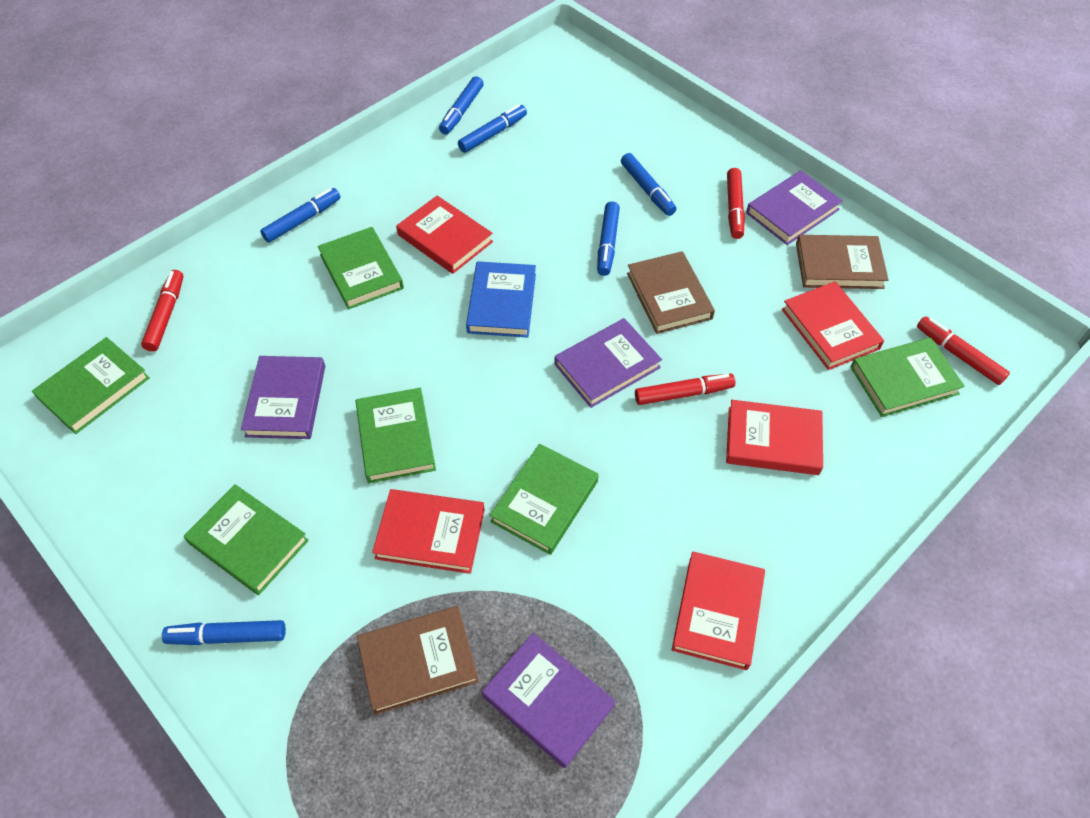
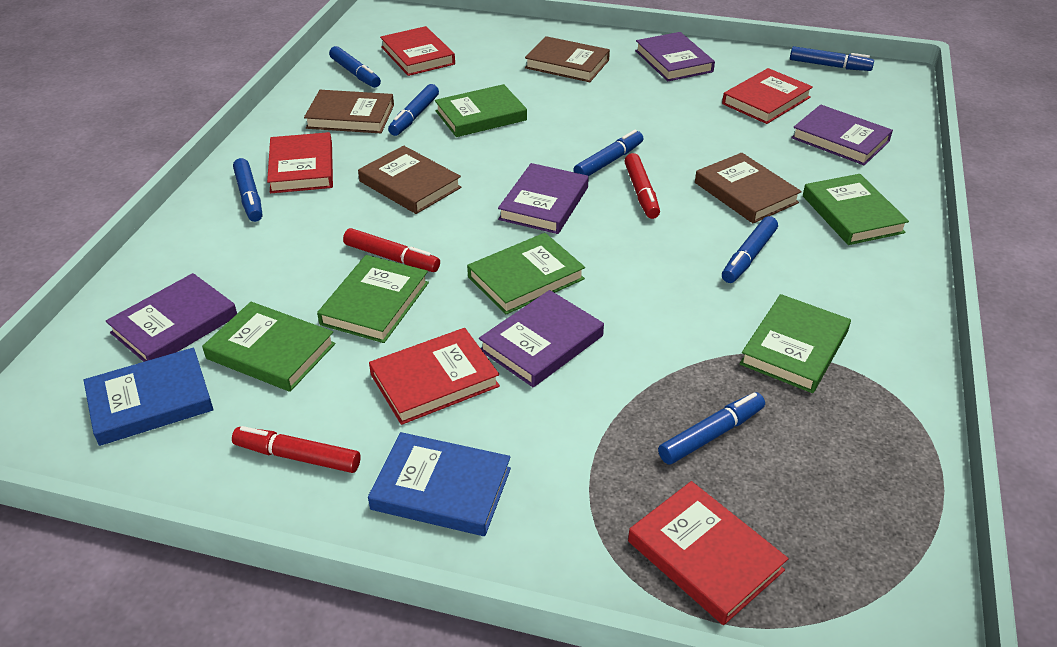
blue book: [466,261,536,338] = 1 -> [84,348,214,446] [368,432,511,536] = 2
blue marker: [162,620,286,645] [260,188,341,243] [439,76,484,135] [458,104,527,153] [597,202,620,276] [621,153,676,216] = 6 -> [233,158,262,222] [329,46,381,88] [388,84,439,136] [573,130,643,176] [658,392,765,465] [722,216,778,283] [790,46,874,71] = 7
brown book: [357,606,479,715] [627,251,715,334] [796,235,889,289] = 3 -> [304,90,394,133] [358,146,461,214] [525,36,610,82] [695,153,802,224] = 4
purple book: [241,356,325,439] [482,633,616,768] [555,318,662,408] [746,170,843,245] = 4 -> [106,273,237,362] [479,290,604,387] [498,163,589,234] [635,32,715,81] [791,105,893,165] = 5
red marker: [141,270,184,352] [635,374,735,405] [727,168,745,239] [917,316,1010,385] = 4 -> [232,426,361,473] [343,228,440,272] [624,153,660,219] = 3

